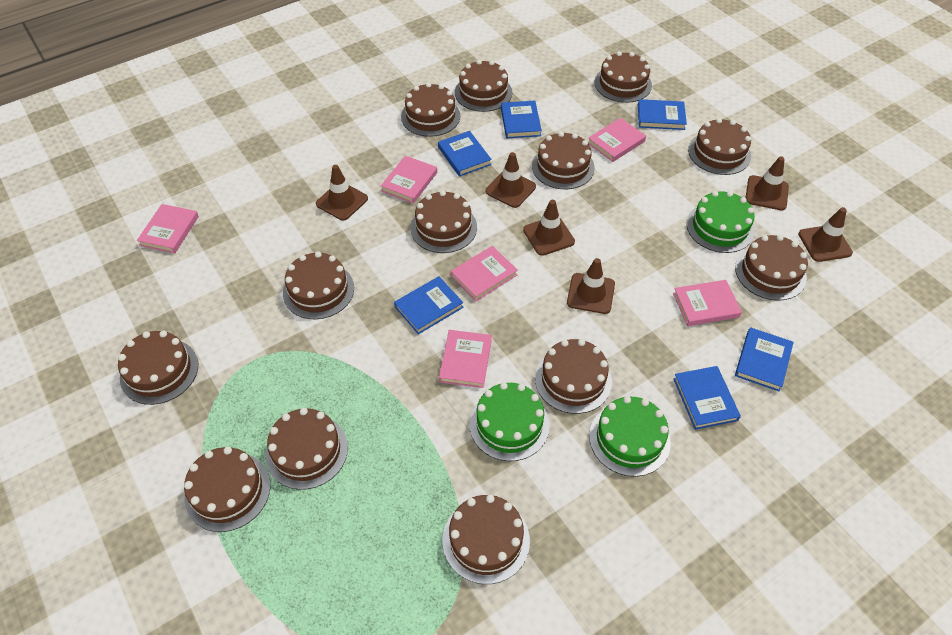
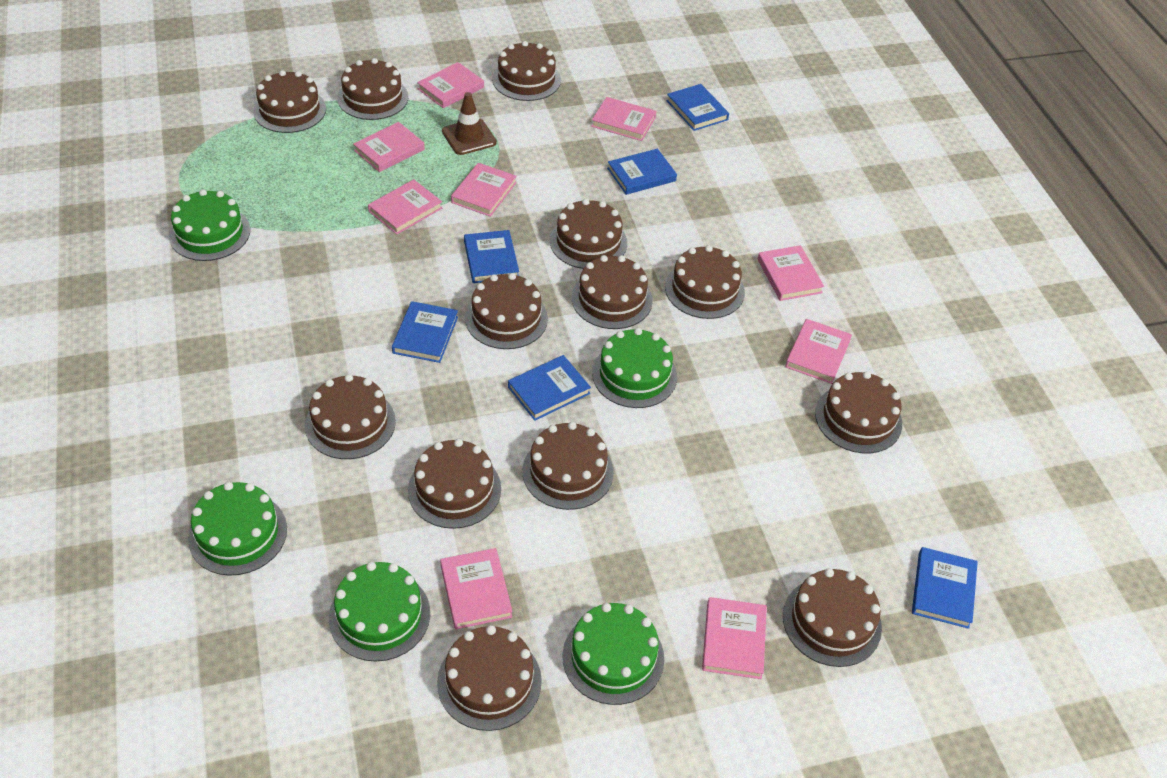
brown traffic cone: [316,165,368,221] [486,152,536,208] [523,200,575,256] [567,258,615,314] [746,156,789,211] [798,207,853,262] = 6 -> [442,92,497,155] = 1
green cake: [470,382,549,461] [589,396,671,477] [686,191,754,253] = 3 -> [169,189,250,261] [188,482,287,576] [329,562,430,661] [562,603,664,705] [592,328,677,408] = 5
pink book: [137,204,199,253] [381,156,437,204] [439,330,492,388] [451,246,518,301] [588,118,646,162] [673,280,742,326] = 6 -> [353,122,425,172] [368,179,442,235] [417,62,484,108] [440,548,513,629] [451,163,517,217] [591,97,656,141] [702,597,767,679] [758,245,824,301] [785,319,852,384] = 9

